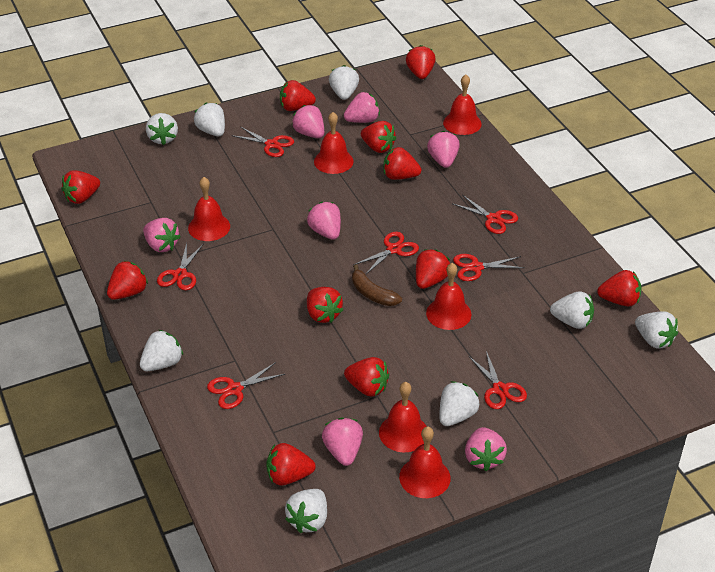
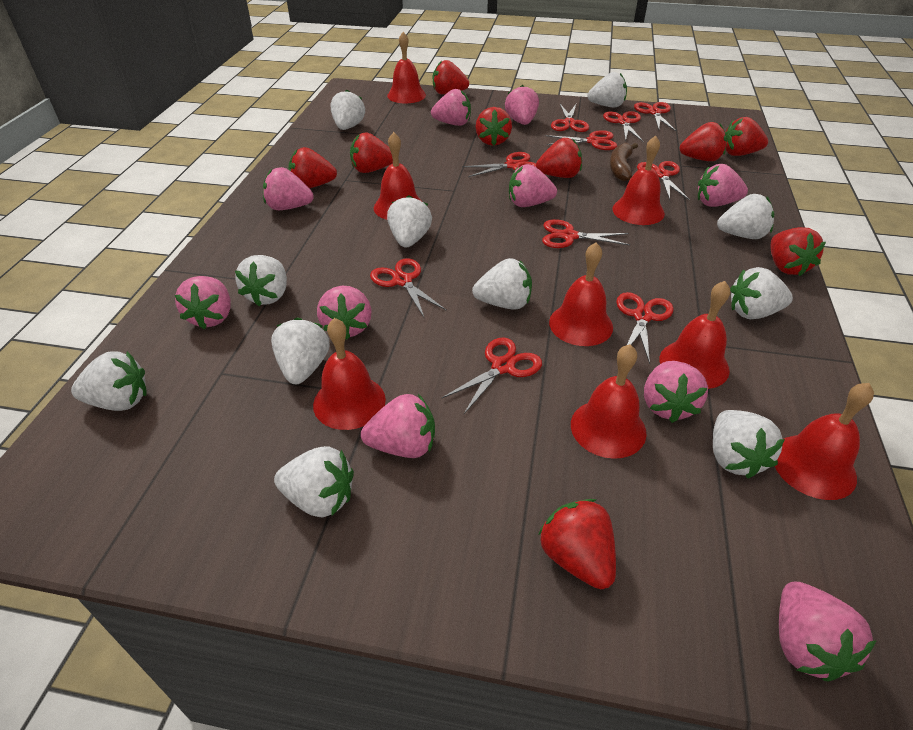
pink strawberry: [143,218,181,252] [292,105,324,138] [307,202,341,240] [322,418,363,466] [344,92,380,123] [427,131,460,168] [465,427,507,471] = 7 -> [175,276,231,329] [263,167,314,210] [317,286,371,340] [361,394,435,458] [431,89,471,126] [505,85,539,125] [509,164,557,207] [644,361,708,423] [698,164,748,207] [779,581,877,681] = 10
red bell: [188,177,230,241] [314,112,354,174] [379,382,427,452] [399,427,451,498] [426,263,471,330] [443,75,482,135] = 6 -> [313,318,386,430] [374,132,422,220] [387,32,426,103] [549,242,613,346] [571,344,647,459] [612,136,665,225] [660,281,730,389] [775,383,874,500] = 8
red scissors: [157,243,203,290] [207,362,285,409] [232,127,294,157] [353,232,419,275] [453,195,518,234] [453,254,524,281] [468,351,527,409] = 7 -> [370,258,447,319] [442,338,542,414] [462,152,536,177] [542,219,630,248] [545,130,617,150] [551,104,589,132] [603,111,644,142] [616,292,673,364] [634,102,676,131] [637,161,690,200] = 10
red strawberry: [61,170,100,204] [107,260,148,300] [266,443,316,486] [280,80,316,111] [307,287,343,323] [344,357,389,397] [361,121,396,153] [384,147,421,180] [406,45,436,79] [416,249,450,289] [597,270,642,307] = 11 -> [288,147,337,188] [350,132,393,173] [433,60,469,95] [476,107,512,146] [536,138,582,178] [538,499,616,589] [680,122,727,161] [725,117,768,156] [771,227,826,276] = 9
white strawberry: [140,330,183,371] [146,113,178,145] [194,102,225,136] [285,489,327,533] [329,65,359,100] [439,381,480,426] [550,291,594,329] [635,311,678,349] = 8 -> [71,351,147,411] [235,255,287,306] [271,318,329,384] [274,446,354,517] [330,89,365,130] [387,195,432,248] [472,258,532,310] [588,72,627,107] [713,410,785,479] [717,194,774,239] [730,267,793,319] = 11

